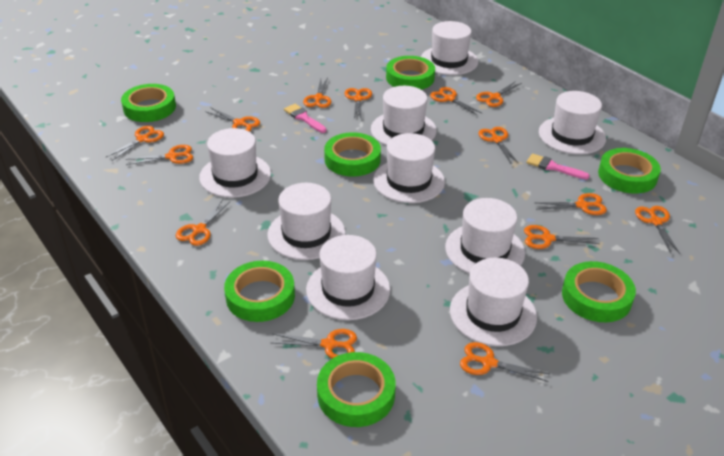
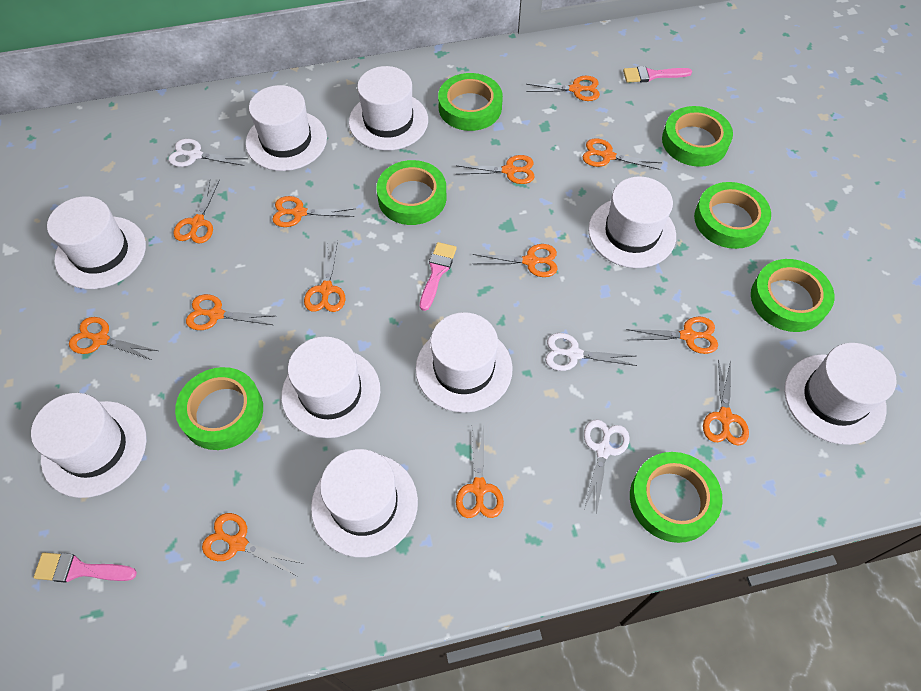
orange scissors: [106,126,164,161] [126,145,193,165] [176,200,230,246] [205,107,260,132] [273,329,357,358] [303,78,331,108] [344,88,372,121] [430,87,483,116] [460,342,550,382] [476,81,522,107] [478,127,519,164] [524,225,600,249] [536,193,607,215] [635,206,680,254] = 14 -> [69,317,158,360] [173,179,220,244] [186,294,274,330] [202,513,304,576] [272,196,354,227] [304,241,346,312] [456,155,535,184] [456,427,504,518] [473,244,558,277] [526,76,600,101] [583,138,661,170] [627,317,718,354] [703,359,749,446] = 13
pink brush: [284,104,327,133] [526,154,590,179] = 2 -> [33,553,137,583] [420,242,457,311] [623,66,692,83] = 3
white scissors: none = 0 -> [168,139,248,167] [545,333,637,371] [584,419,630,510] = 3

